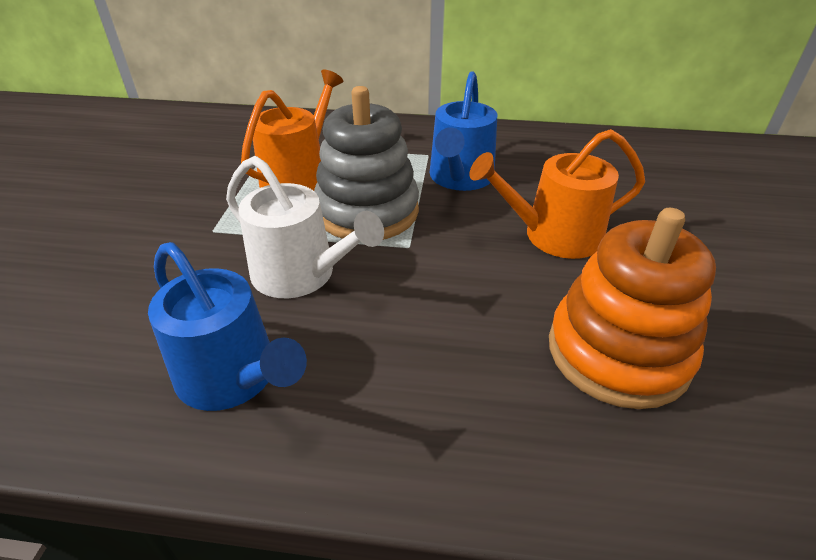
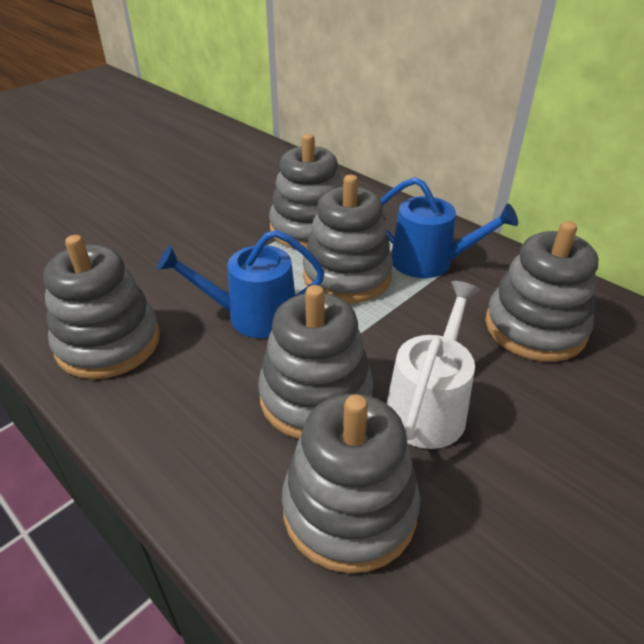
grey stacking toy: [314,86,419,240] = 1 -> [43,235,160,379] [258,285,373,439] [269,134,342,249] [282,394,420,574] [303,175,393,303] [485,221,599,362] = 6
orange stacking toy: [549,208,716,409] = 1 -> none = 0
orange watering can: [241,69,344,191] [469,129,645,259] = 2 -> none = 0

